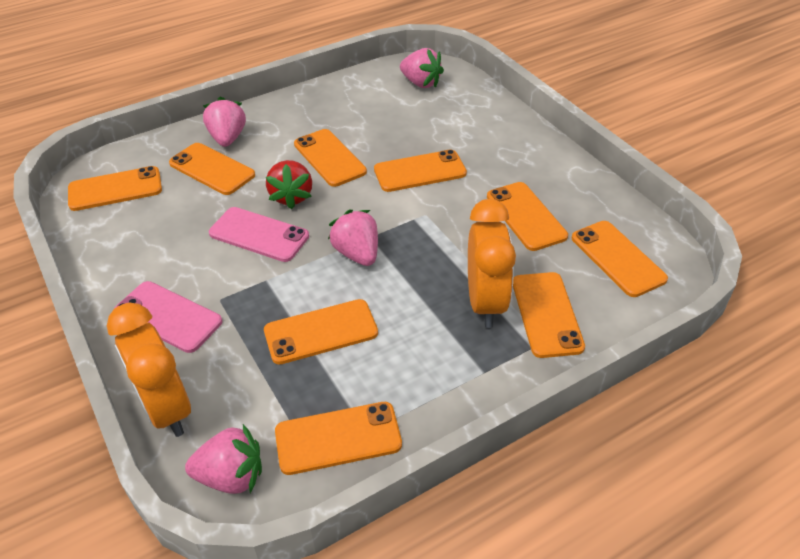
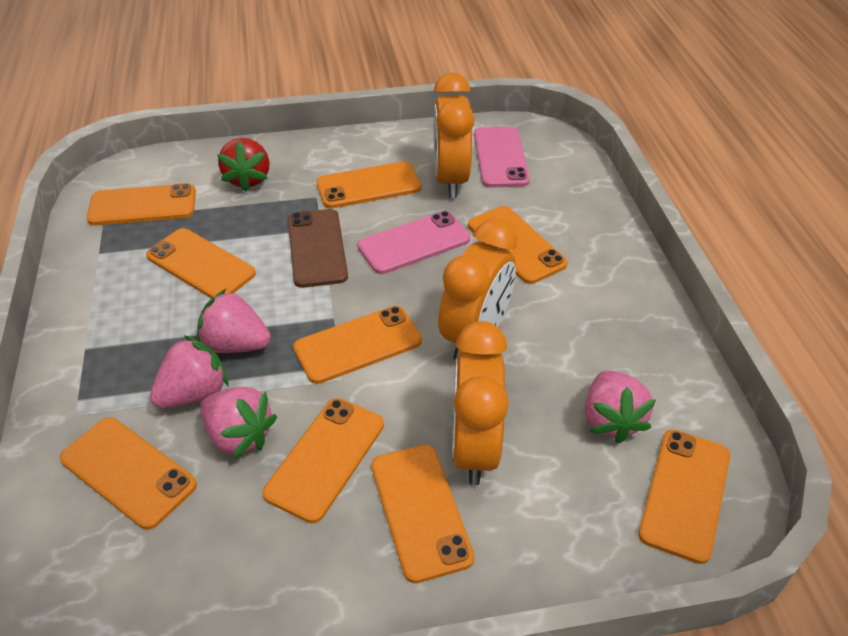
brown phone: none = 0 -> [288,209,348,288] = 1
orange clock: [107,302,191,437] [468,199,516,328] = 2 -> [434,73,475,198] [438,218,517,360] [452,321,509,485] = 3

